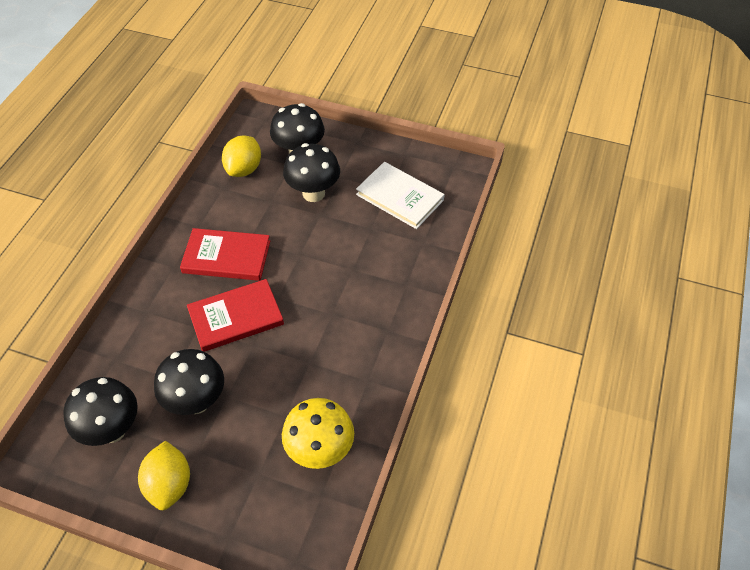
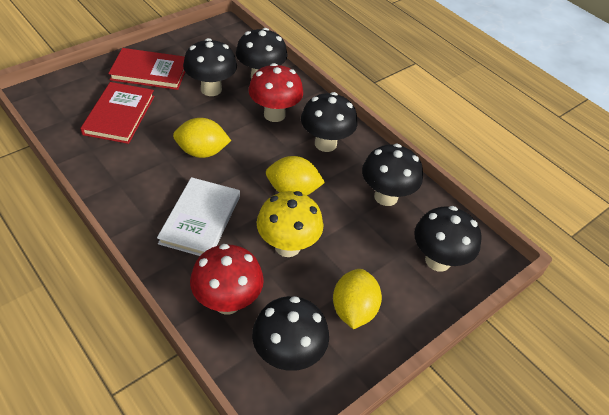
black mushroom: [63,377,138,446] [154,349,224,415] [270,103,325,154] [283,143,340,202] = 4 -> [183,38,237,96] [236,28,288,79] [252,296,329,371] [301,92,358,152] [362,144,423,206] [414,206,481,272] = 6
red mushroom: none = 0 -> [190,244,264,314] [249,63,303,122] = 2
yellow lemon: [138,441,190,510] [222,135,261,177] = 2 -> [173,118,231,158] [266,156,325,196] [333,269,382,329] = 3

